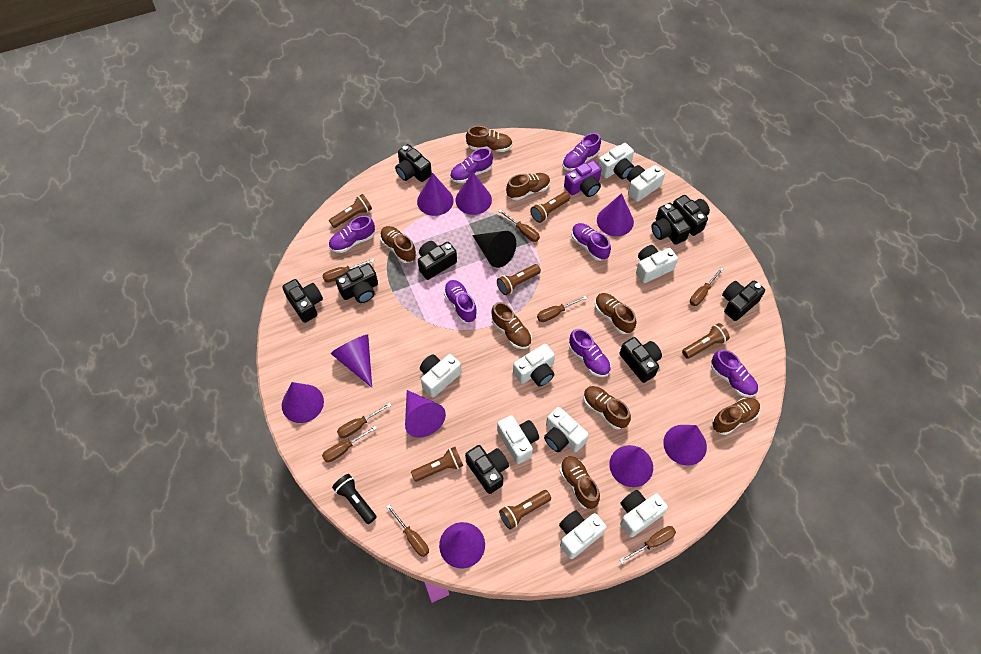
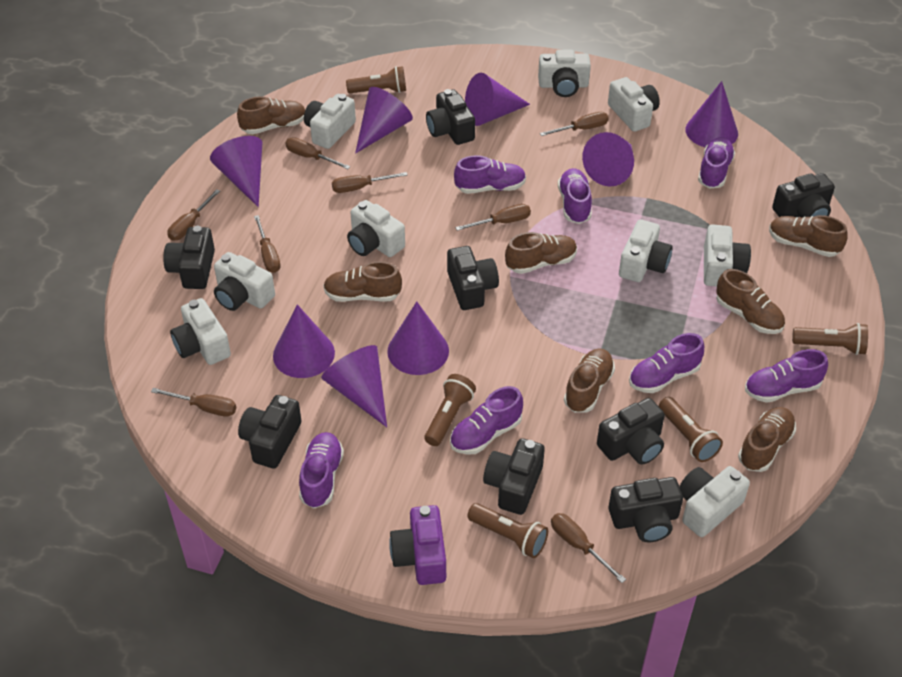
black camera: [282,279,323,323] [335,263,378,303] [395,144,432,182] [418,241,457,280] [465,445,509,494] [620,337,662,383] [651,203,691,245] [673,195,710,236] [722,281,765,321] = 9 -> [163,226,215,289] [238,395,302,469] [426,89,475,145] [447,246,499,310] [483,438,545,515] [597,398,665,465] [608,477,683,543] [772,173,835,218] = 8
black cone: [472,231,516,268] = 1 -> none = 0
black flashlight: [332,474,377,524] = 1 -> none = 0
brown flashlight: [329,194,372,228] [411,447,463,482] [497,264,541,295] [499,490,551,530] [530,192,570,223] [682,323,730,359] = 6 -> [346,66,406,93] [424,374,476,446] [467,503,548,558] [659,397,723,462] [792,323,868,355] = 5
brown shoe: [380,226,416,263] [466,126,513,152] [491,302,532,349] [506,173,550,200] [560,456,600,509] [583,386,631,429] [595,293,636,334] [712,398,760,435] = 8 -> [237,96,305,134] [323,261,402,302] [505,232,577,274] [564,349,615,413] [716,269,785,334] [738,407,796,472] [769,215,848,257] = 7
purple cone: [282,382,324,423] [331,334,372,388] [405,390,446,438] [417,173,454,216] [439,522,485,569] [455,172,492,215] [597,193,634,236] [609,445,653,487] [663,425,707,465] = 9 -> [210,136,262,207] [273,304,335,378] [321,345,387,427] [355,87,413,154] [387,301,449,375] [465,73,530,126] [582,132,634,186] [685,81,738,147] = 8

